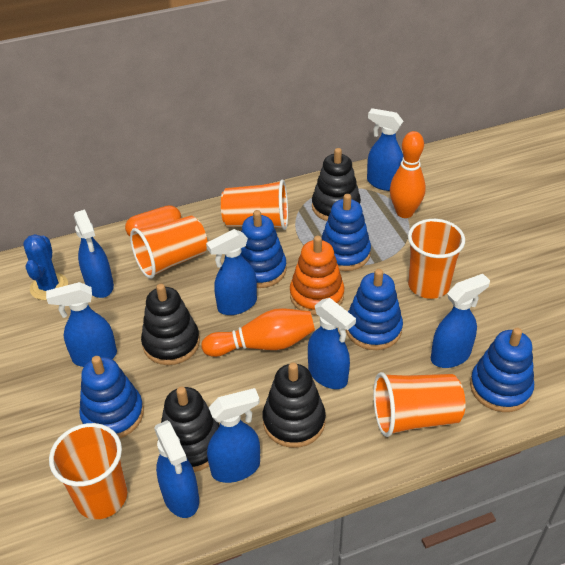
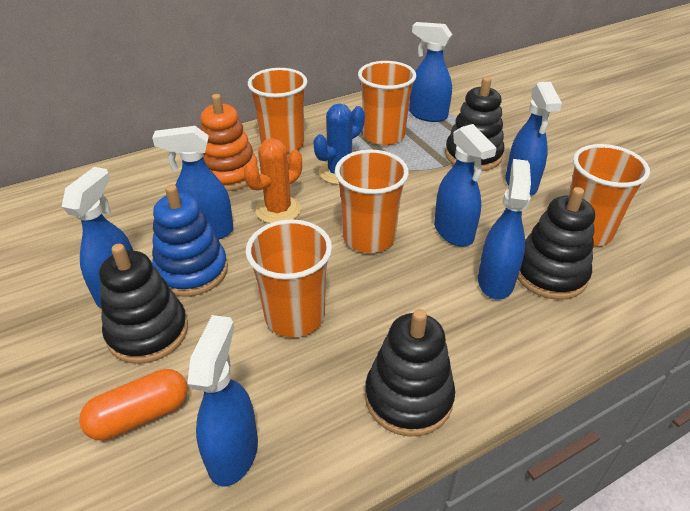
blue spray bottle: [46,282,117,367] [74,210,114,298] [154,420,199,518] [206,229,257,315] [207,388,260,483] [308,298,356,389] [367,108,403,191] [431,274,490,368] = 8 -> [62,167,133,308] [152,126,234,239] [187,315,258,486] [409,22,453,122] [434,124,497,247] [478,159,531,300] [505,82,562,196] = 7
blue stacking toy: [79,356,144,438] [241,210,287,288] [321,194,371,271] [345,269,403,350] [470,328,534,412] = 5 -> [152,185,228,297] = 1
orange bowling pin: [201,308,315,357] [390,131,426,218] = 2 -> none = 0
orange cactus: none = 0 -> [244,138,302,223] = 1

